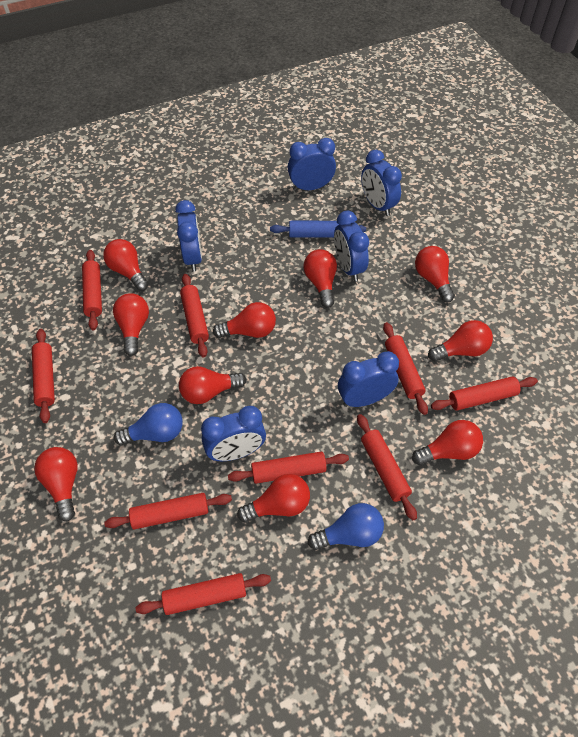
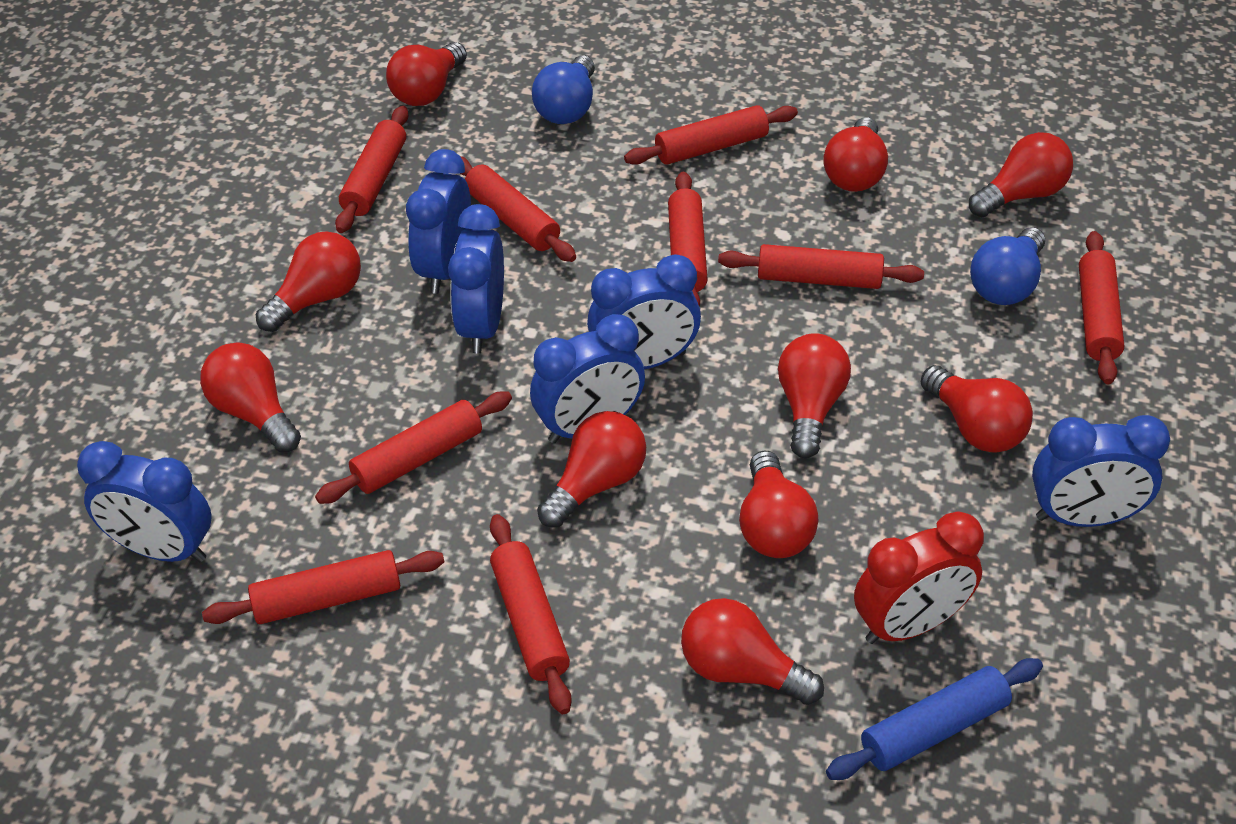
red clock: none = 0 -> [854,511,984,644] = 1

